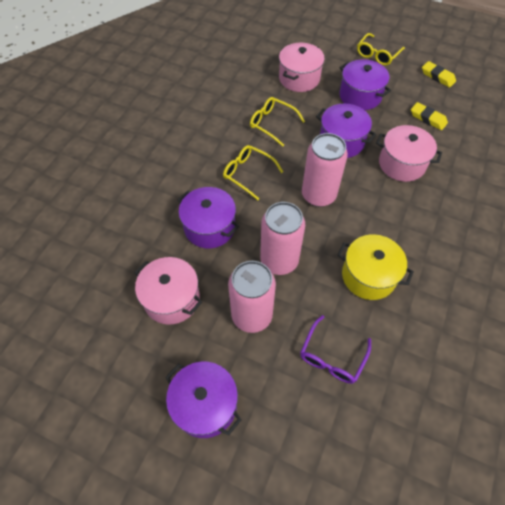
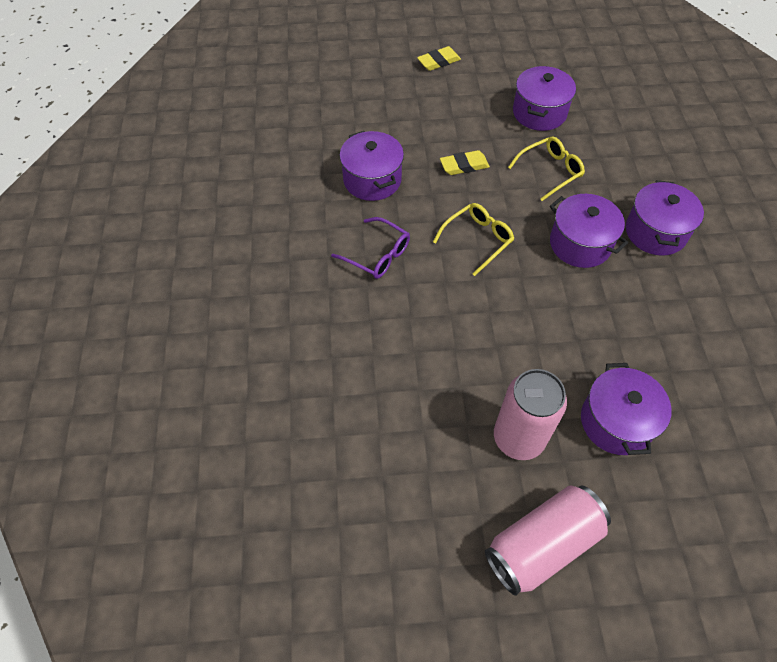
pink can: [228,261,276,333] [260,202,305,275] [302,133,348,207] = 3 -> [485,485,611,596] [494,369,567,460] = 2
pink pot: [134,257,202,325] [279,43,325,92] [376,125,442,182] = 3 -> none = 0
purple pot: [165,362,242,438] [177,187,239,248] [316,104,376,158] [339,59,391,110] = 4 -> [340,131,404,201] [513,66,576,131] [550,194,628,268] [581,363,672,455] [626,180,704,256] = 5
yellow glasses: [223,145,283,200] [250,97,305,147] [357,33,405,65] = 3 -> [433,203,514,276] [508,137,585,201] = 2
yellow pot: [338,234,414,300] = 1 -> none = 0

